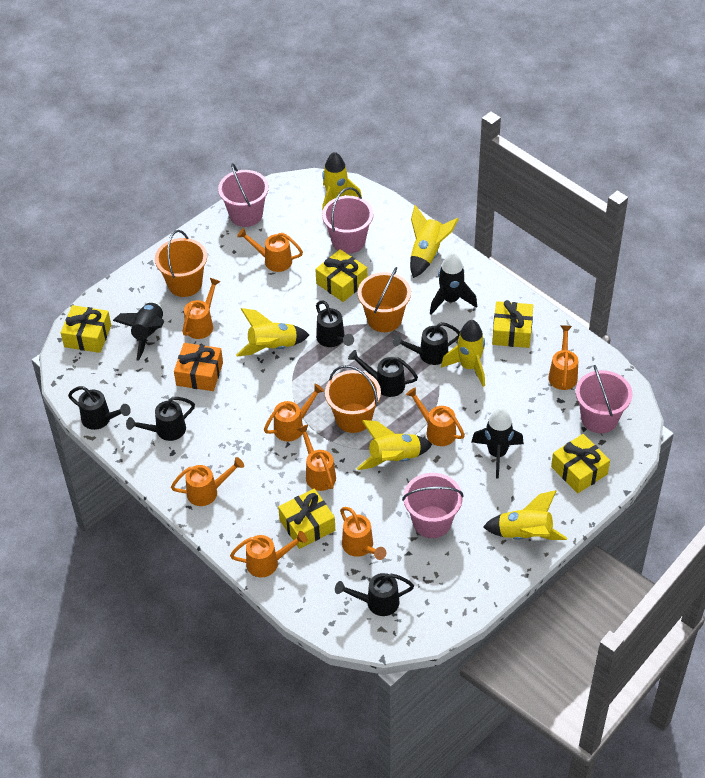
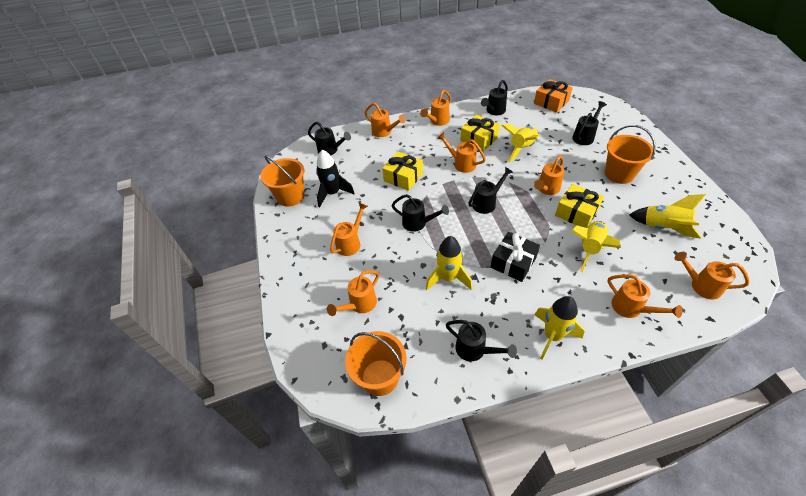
black gift: none = 0 -> [491,232,540,282] = 1
black rocket: [113,302,164,361] [430,253,477,315] [472,408,524,479] = 3 -> [316,150,355,208] = 1
orange watering can: [171,457,244,506] [182,278,221,339] [230,531,307,577] [237,228,303,272] [264,384,324,442] [297,424,336,491] [340,507,386,560] [406,387,465,446] [548,325,578,390] = 9 -> [327,270,379,316] [330,203,368,256] [365,103,406,137] [420,90,451,126] [437,132,486,173] [534,156,564,195] [607,274,683,318] [674,252,749,299] = 8
pink bucket: [218,163,269,227] [322,187,373,254] [402,473,464,538] [576,365,632,433] = 4 -> none = 0
yellow gift: [61,305,111,353] [278,489,335,549] [315,249,367,302] [492,300,533,348] [551,434,610,493] = 5 -> [382,151,423,191] [460,115,500,151] [555,184,604,228] = 3
yellow rocket: [236,308,309,356] [322,152,362,211] [357,420,432,470] [410,205,459,278] [441,320,485,387] [483,490,567,540] = 6 -> [426,236,472,290] [502,124,539,162] [534,296,584,360] [571,221,621,272] [629,194,706,239] = 5

